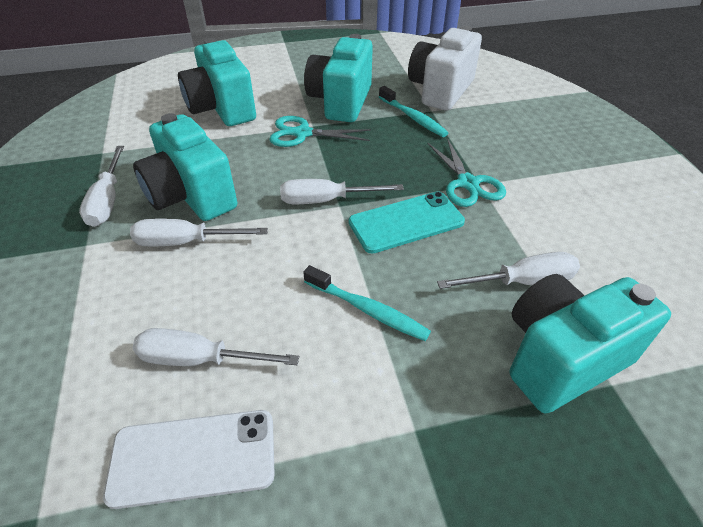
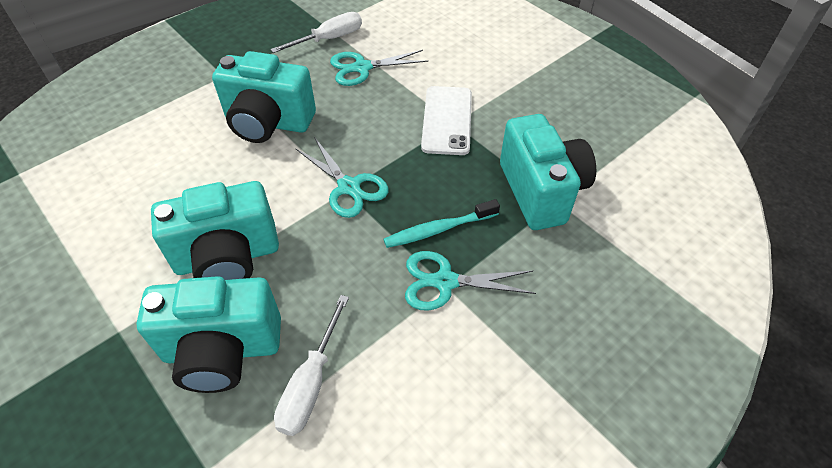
turquoise phone: [349,191,465,254] = 1 -> none = 0
turquoise scissors: [269,116,371,147] [427,138,506,207] = 2 -> [295,137,389,218] [330,50,429,86] [405,251,536,311] = 3
turquoise toothbrush: [303,265,431,341] [379,86,448,137] = 2 -> [383,199,500,248] = 1
white camera: [408,26,482,110] = 1 -> none = 0
white screwdriver: [79,146,124,227] [130,219,268,247] [133,328,299,366] [280,179,404,204] [437,252,580,289] = 5 -> [270,12,362,53] [274,295,349,436] = 2

